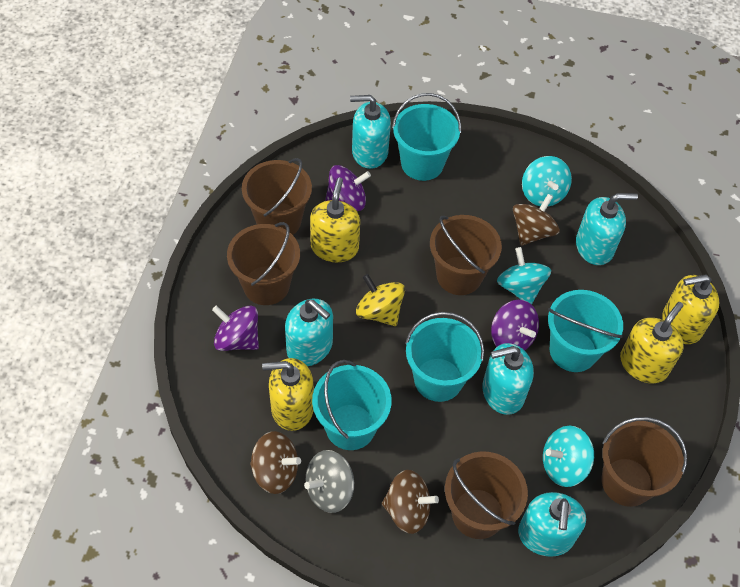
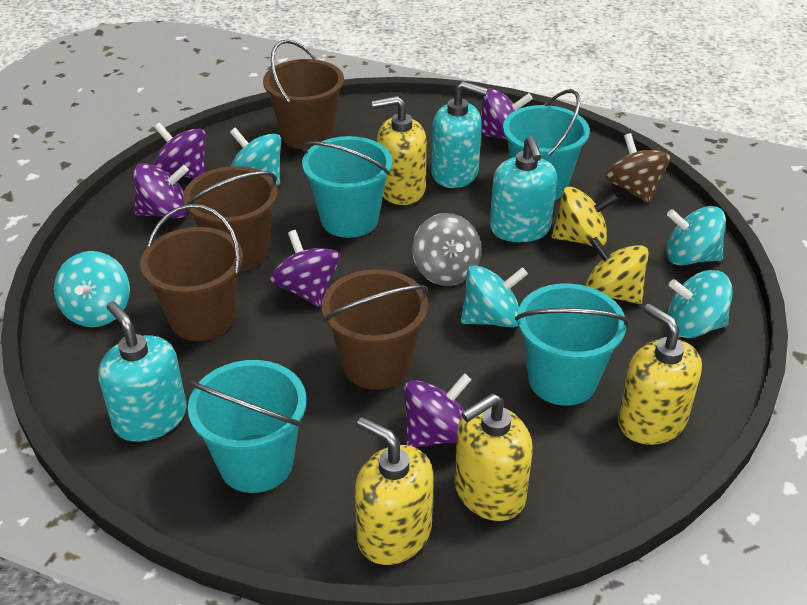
brown bucket: [227,222,300,305] [242,158,312,235] [430,215,502,295] [445,451,528,539] [601,417,687,507] = 5 -> [140,204,243,341] [183,166,278,271] [263,39,344,150] [322,269,428,390] = 4
brown spinning top: [250,431,301,494] [382,470,439,534] [513,194,560,246] = 3 -> [606,133,670,203] = 1
purple spinning top: [212,306,259,351] [325,165,371,211] [491,300,539,351] = 3 -> [133,163,189,218] [154,122,206,179] [270,230,340,307] [404,373,472,447] [480,88,533,139] = 5
turquoise soap dispenser: [285,299,333,366] [350,95,391,169] [482,343,534,415] [518,492,586,557] [576,193,638,265] = 5 -> [98,301,187,442] [432,81,488,188] [490,136,557,242] = 3
turquoise spinning top: [497,247,551,304] [522,156,572,206] [543,426,594,487] = 3 -> [54,251,130,327] [230,127,281,185] [461,265,528,328] [666,206,726,265] [668,270,733,338] = 5
yellow spinning top: [356,274,405,326] = 1 -> [551,187,618,246] [586,237,649,304] = 2

